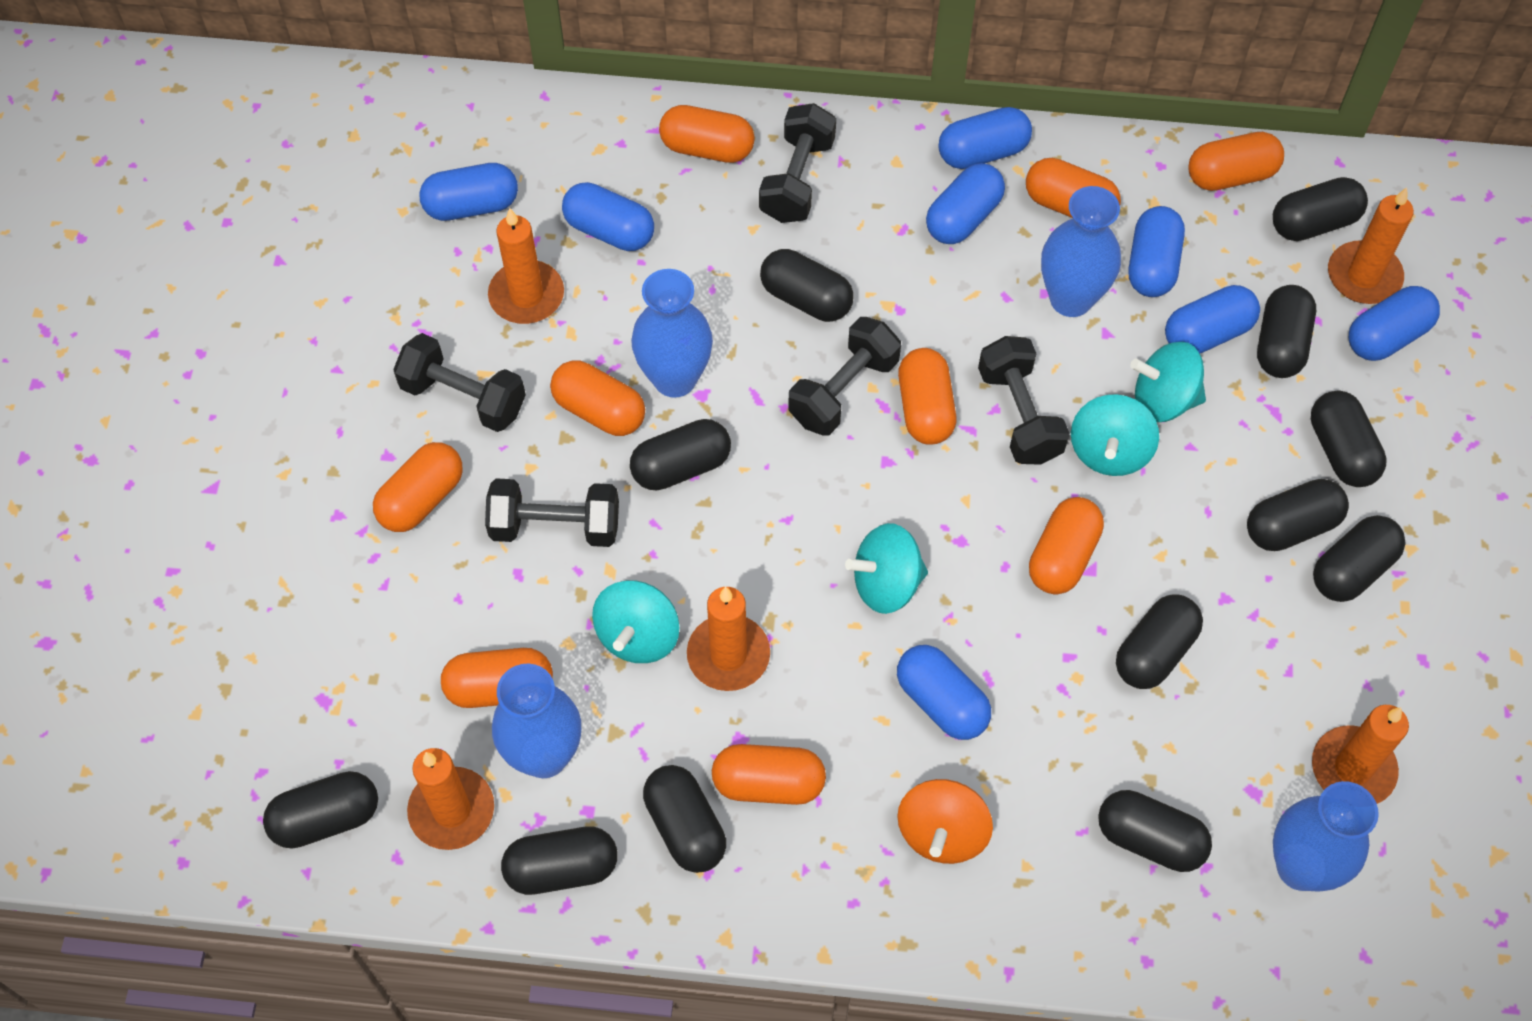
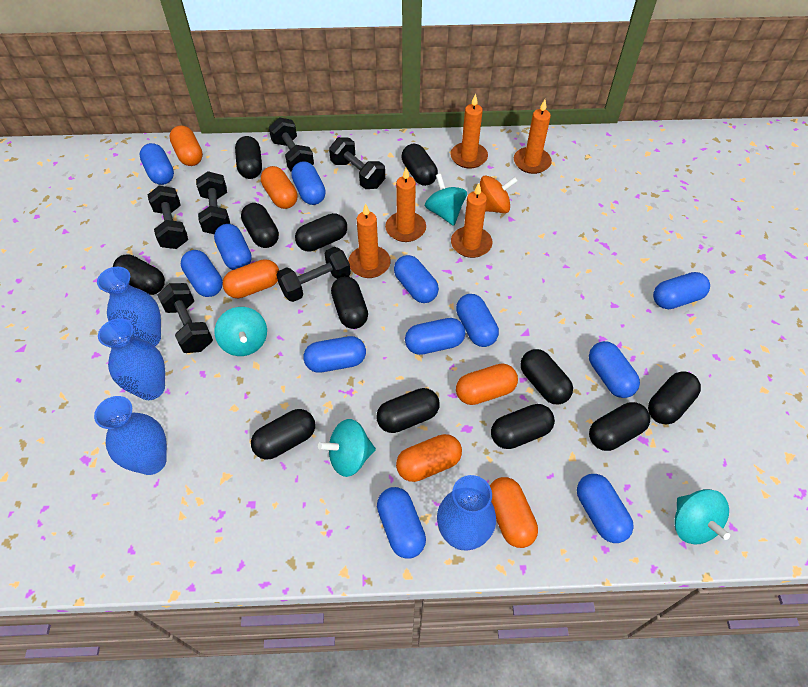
black dumbbell: [393,333,526,432] [485,478,619,547] [759,103,836,223] [788,317,901,436] [978,336,1070,465] = 5 -> [148,186,188,249] [158,283,213,353] [196,171,230,234] [269,117,314,172] [276,247,351,302] [329,137,385,189] = 6
blue capsule: [419,163,518,221] [562,182,654,251] [897,645,991,740] [926,163,1005,244] [939,107,1032,169] [1129,206,1185,297] [1165,285,1260,353] [1349,286,1440,361] = 8 -> [139,143,174,185] [181,250,223,297] [214,224,252,270] [291,161,326,205] [304,336,366,373] [377,487,426,558] [394,255,439,303] [405,318,465,355] [456,294,499,347] [577,474,634,543] [589,341,640,398] [653,272,710,309] = 12
orange capsule: [373,442,463,532] [441,648,553,708] [550,360,645,436] [659,105,755,163] [712,744,826,805] [898,348,956,445] [1026,158,1121,218] [1029,497,1104,594] [1188,132,1284,191] = 9 -> [169,125,203,166] [223,259,279,298] [261,166,297,209] [396,434,462,482] [456,363,518,405] [490,477,538,548] = 6

